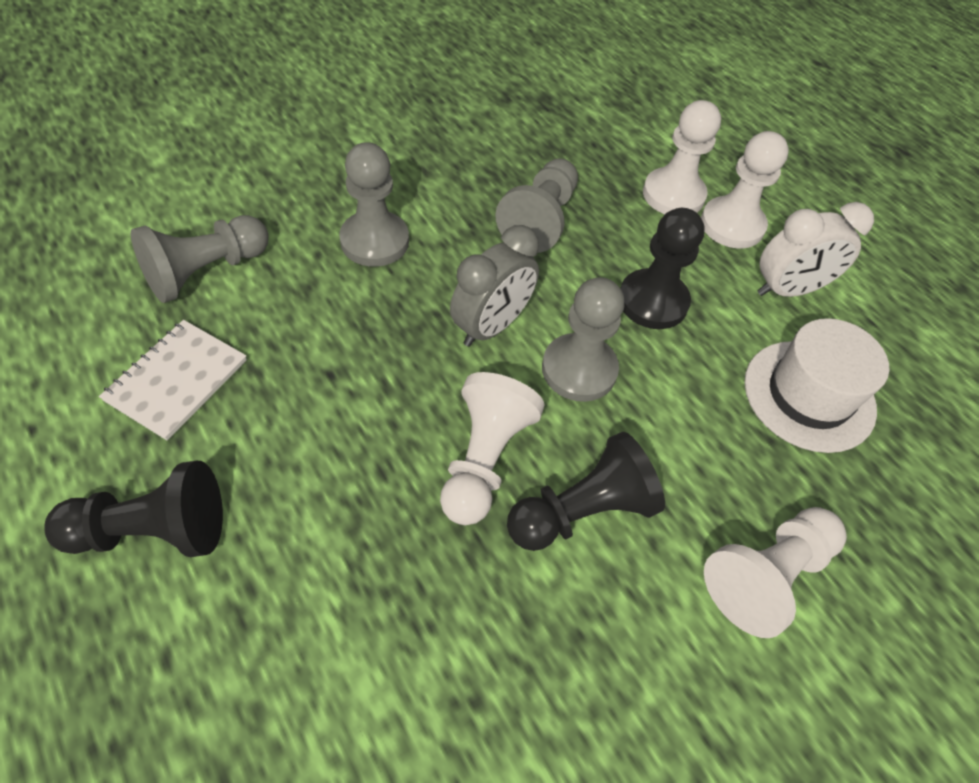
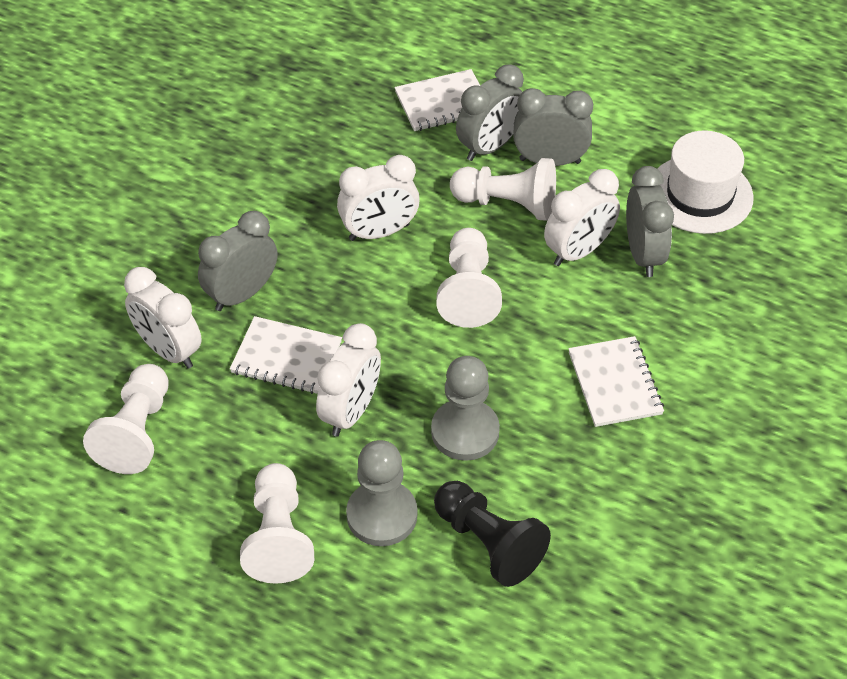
black pawn: [44,461,223,557] [507,432,665,551] [620,208,705,329] = 3 -> [434,481,551,587] = 1
grey clock: [450,225,539,347] = 1 -> [198,211,277,311] [456,64,524,161] [513,88,593,166] [626,166,674,277] = 4
grey pawn: [131,215,269,303] [339,142,409,267] [495,158,578,253] [542,277,625,402] = 4 -> [346,440,417,546] [431,356,500,461] = 2
white clock: [758,202,874,297] = 1 -> [124,267,202,369] [316,323,381,437] [337,155,420,241] [544,169,620,266] = 4
white notebook: [99,320,247,440] = 1 -> [230,316,342,394] [394,69,480,131] [568,336,664,427] = 3

